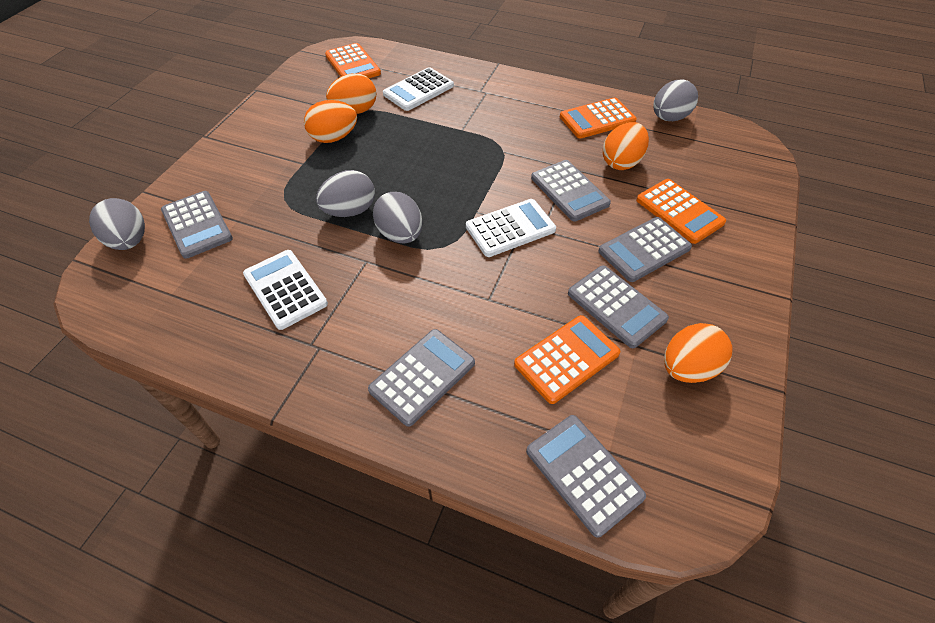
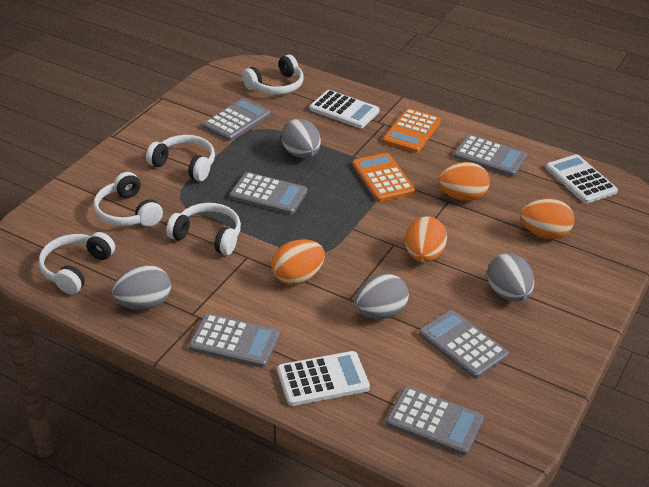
orange calculator: [325,43,381,78] [514,315,620,404] [560,97,637,139] [636,179,726,244] = 4 -> [352,153,415,202] [383,108,441,153] = 2
white headphones: none = 0 -> [39,232,115,294] [94,172,163,226] [146,135,215,181] [166,203,241,255] [242,54,304,95] = 5

